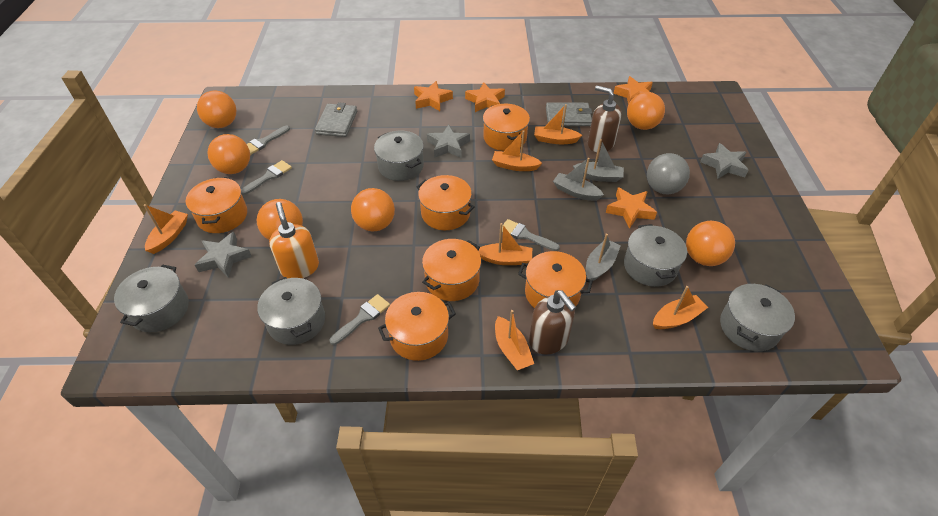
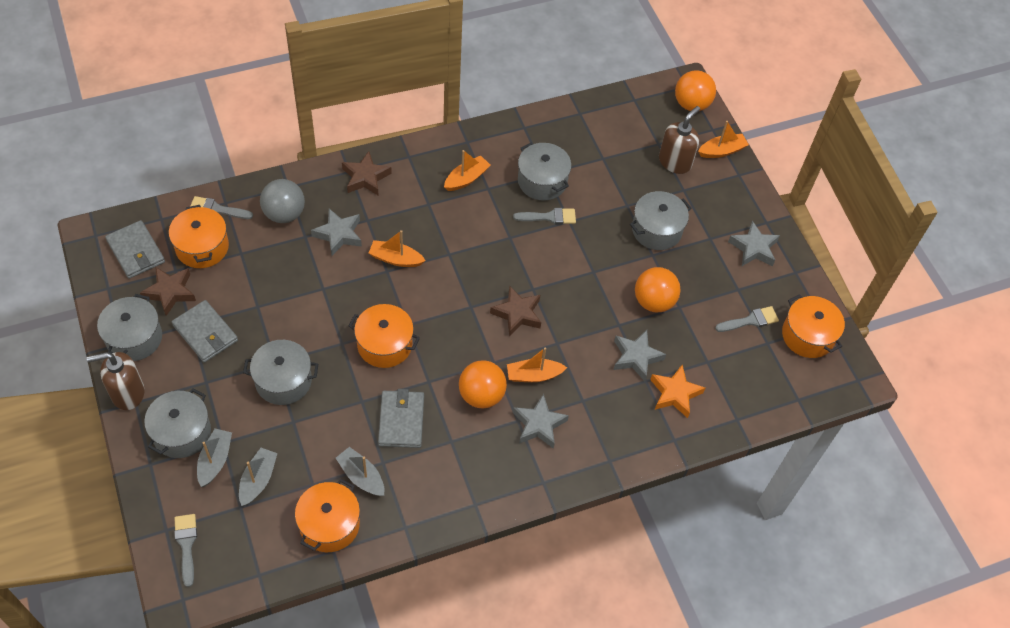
brown star: none = 0 -> [140,267,196,316] [342,151,392,196] [490,286,541,337] = 3
grey star: [195,231,252,278] [427,125,470,158] [700,143,748,179] = 3 -> [311,209,362,256] [513,394,569,449] [614,330,666,382] [728,221,780,266] = 4
grey wallet: [315,102,357,137] [546,102,592,126] = 2 -> [105,220,165,279] [172,300,238,363] [378,389,424,448] = 3
orange ball: [197,90,236,128] [208,134,250,174] [257,199,303,240] [351,188,395,232] [627,92,665,130] [686,221,735,266] = 6 -> [459,360,507,408] [635,267,681,312] [675,70,716,111] = 3
orange boat: [144,204,188,254] [478,223,532,265] [492,130,542,171] [495,310,534,370] [534,104,582,144] [653,286,708,329] = 6 -> [369,230,426,267] [444,150,491,191] [507,347,567,382] [698,121,749,158] = 4
orange pot: [186,177,247,233] [378,292,456,361] [417,175,475,230] [422,239,481,301] [483,104,530,151] [518,251,593,308] = 6 -> [169,205,229,268] [295,479,360,552] [349,304,420,368] [782,294,845,358] = 4
orange soap dispenser: [269,202,319,279] = 1 -> none = 0
orange star: [414,81,453,111] [465,82,505,112] [606,187,657,229] [614,76,653,105] = 4 -> [650,365,705,418] = 1

